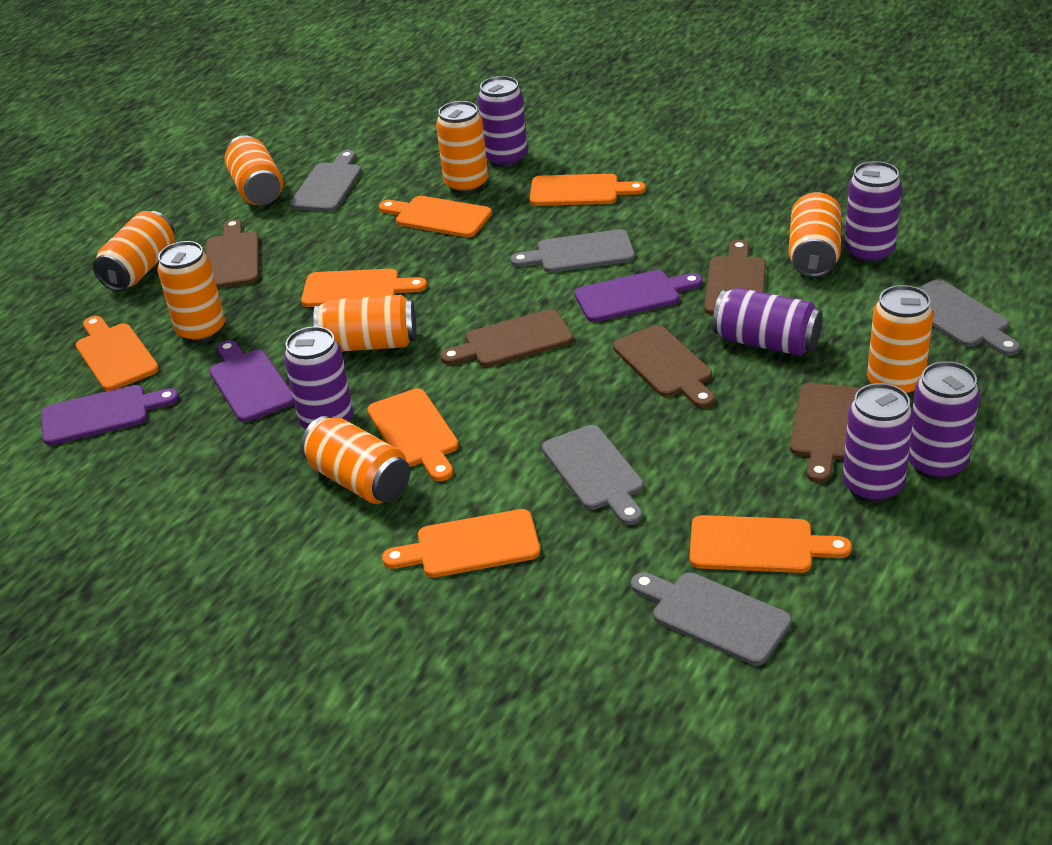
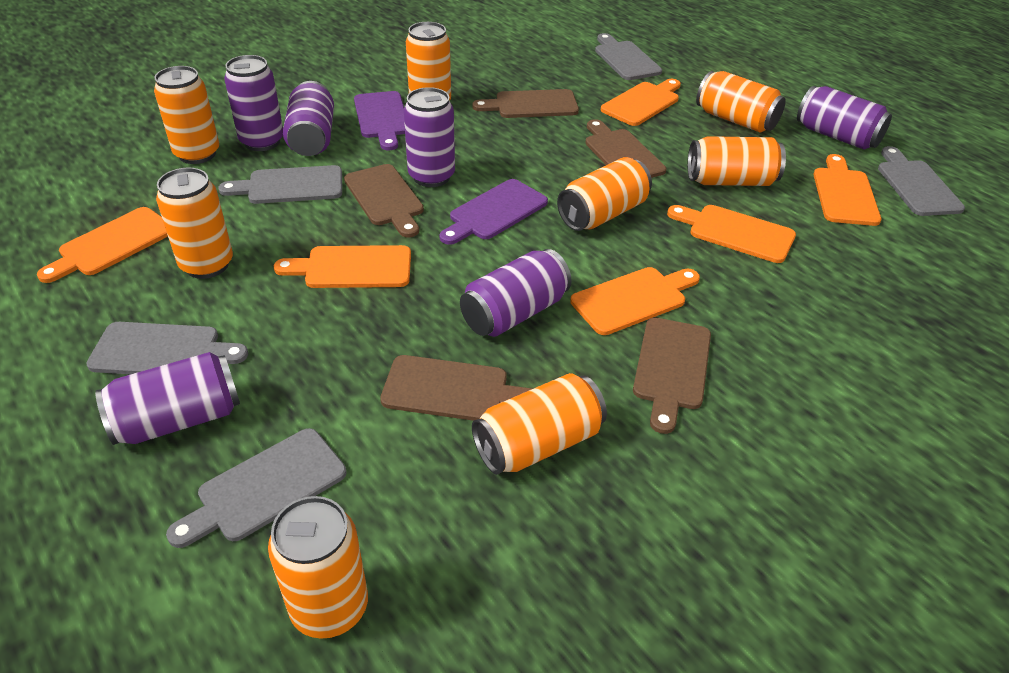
orange cutting board: [76,316,159,391] [301,269,427,307] [367,388,459,481] [379,196,492,237] [382,509,540,578] [529,174,646,206] [690,515,852,573] = 7 -> [37,207,168,283] [274,245,411,288] [570,267,700,335] [600,78,681,126] [667,205,796,263] [813,154,881,226] = 6
purple cutting board: [41,385,179,445] [209,340,294,422] [574,270,702,322] = 3 -> [354,91,405,150] [439,179,548,245] = 2

